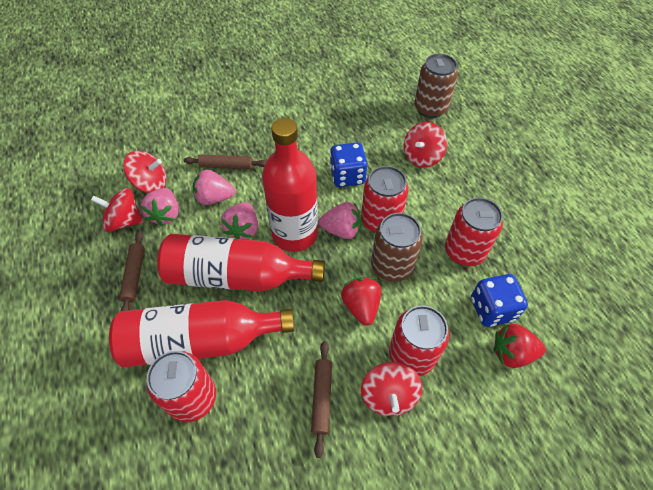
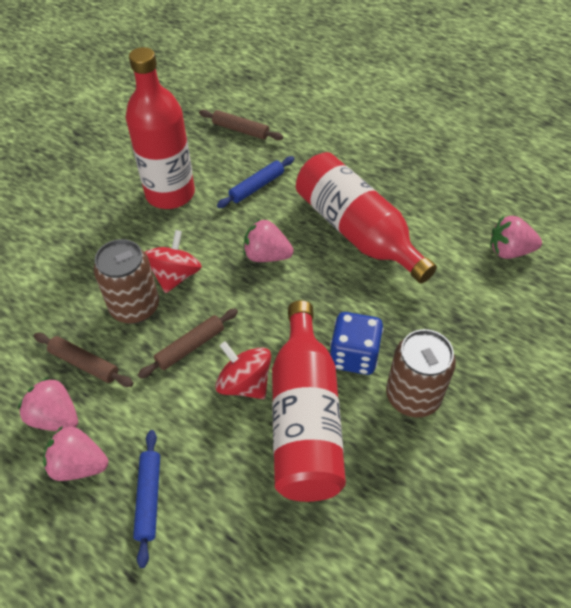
blue dice: [330,142,367,187] [471,274,528,327] = 2 -> [330,312,384,375] = 1
blue rolling pin: none = 0 -> [133,430,160,568] [217,156,294,208] = 2
red can: [147,351,216,422] [361,166,409,233] [389,305,449,376] [445,197,503,266] = 4 -> none = 0
red spinning top: [91,188,144,232] [123,151,166,193] [361,362,422,416] [404,122,447,168] = 4 -> [145,230,202,293] [215,341,271,399] = 2
red strawberry: [341,278,381,326] [494,324,546,368] = 2 -> none = 0

